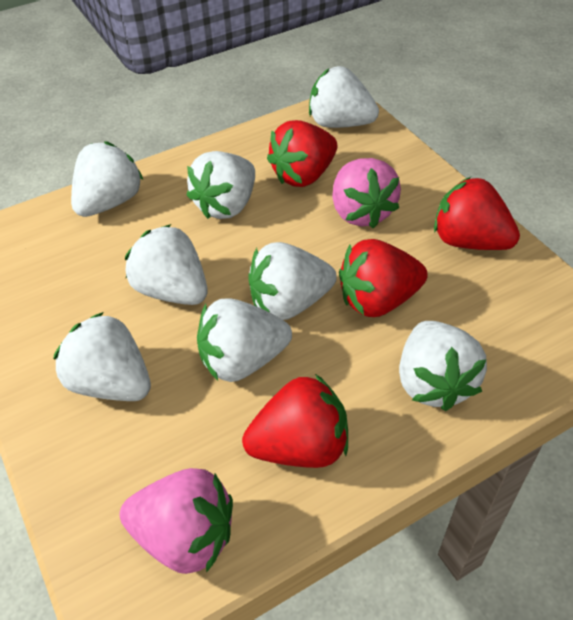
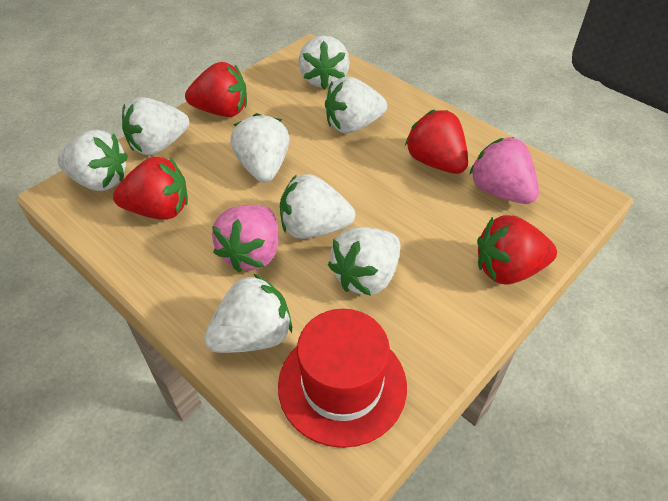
red hat: none = 0 -> [278,309,407,448] = 1

